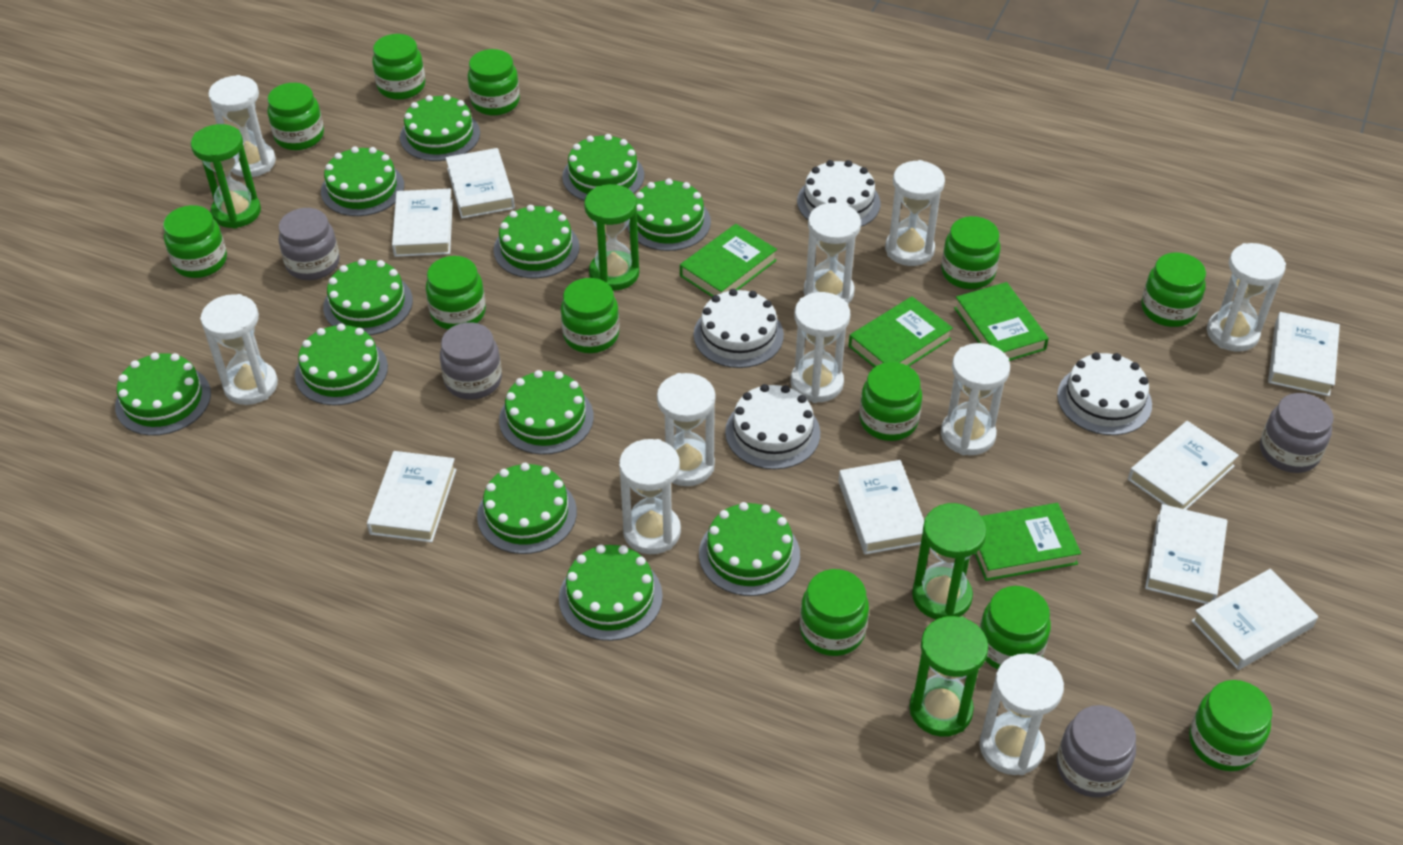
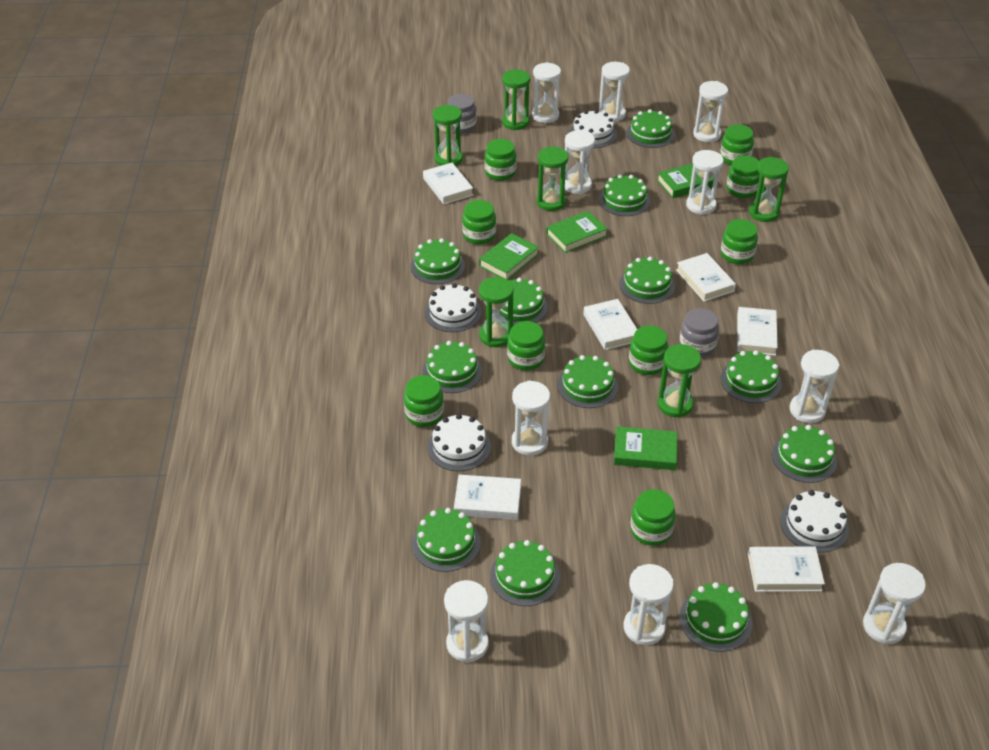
green hourglass: [191,124,261,229] [584,184,639,291] [910,616,988,737] [912,503,987,620] = 4 -> [433,105,463,166] [479,277,514,347] [502,69,530,130] [536,146,568,211] [657,344,701,418] [749,157,789,222] = 6
green jar: [163,205,227,278] [267,83,324,150] [372,34,425,100] [426,256,486,330] [467,49,520,116] [561,278,619,353] [800,569,869,656] [859,362,922,441] [941,216,1001,289] [979,586,1051,670] [1141,252,1206,327] [1189,680,1272,771] = 12 -> [404,375,444,427] [462,200,496,244] [485,139,517,181] [507,321,545,370] [629,326,668,375] [630,489,676,546] [720,124,754,165] [721,219,758,264] [727,156,760,198] = 9
grey jar: [279,208,339,280] [440,322,502,400] [1057,705,1136,797] [1260,393,1333,473] = 4 -> [448,94,477,134] [679,308,719,357] = 2
white book: [367,451,457,542] [392,189,453,257] [446,148,515,219] [838,460,924,554] [1128,421,1239,510] [1145,504,1227,604] [1191,569,1318,670] [1268,312,1340,396] = 8 -> [423,163,473,204] [454,475,521,520] [583,299,637,350] [676,253,736,302] [737,307,778,356] [748,547,825,592] = 6

